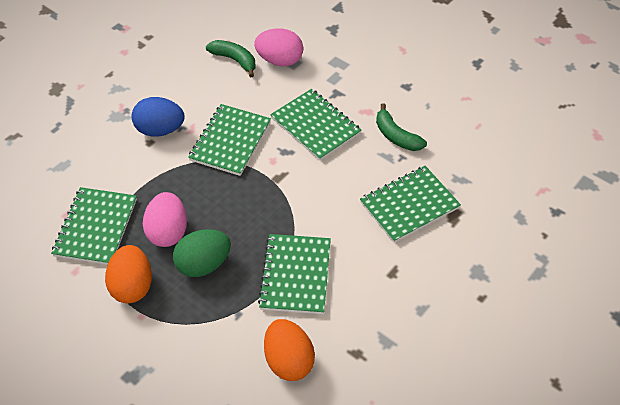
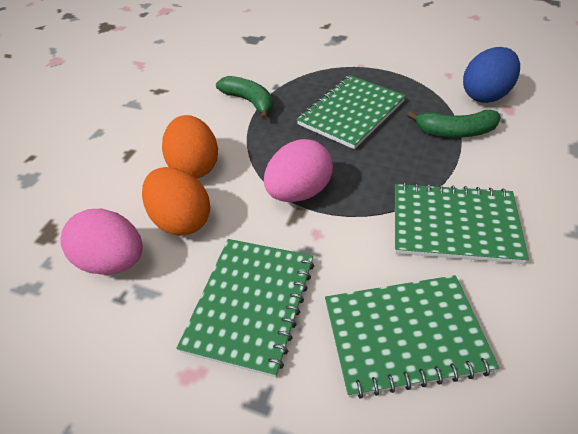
green egg: [173,229,231,277] = 1 -> none = 0
green notebook: [51,187,137,265] [188,104,271,176] [258,234,331,314] [270,89,362,161] [360,166,461,243] = 5 -> [176,239,314,377] [296,75,406,149] [325,275,499,399] [395,183,529,264] = 4

